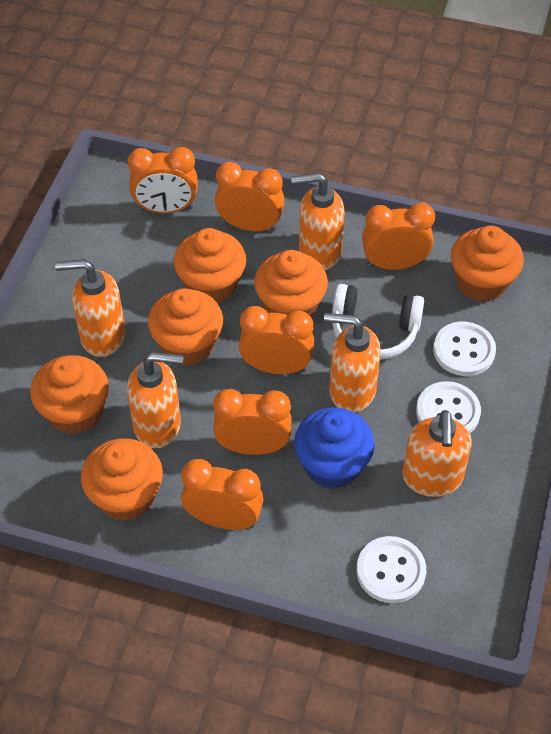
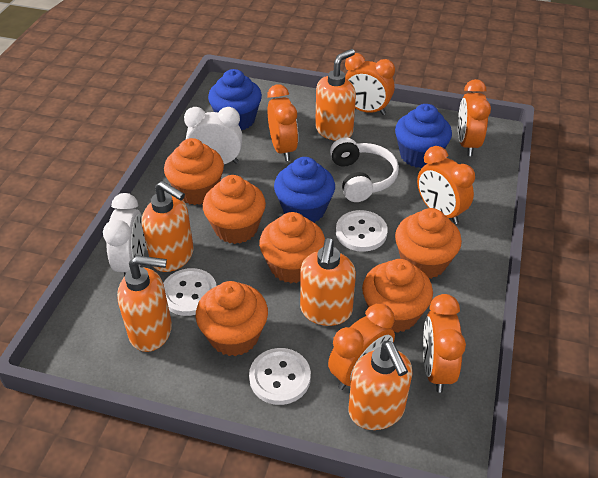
blue cupcake: [294,407,375,489] = 1 -> [208,69,262,130] [274,157,335,223] [395,104,452,168] = 3
white clock: none = 0 -> [103,193,145,277] [184,107,243,164] = 2

